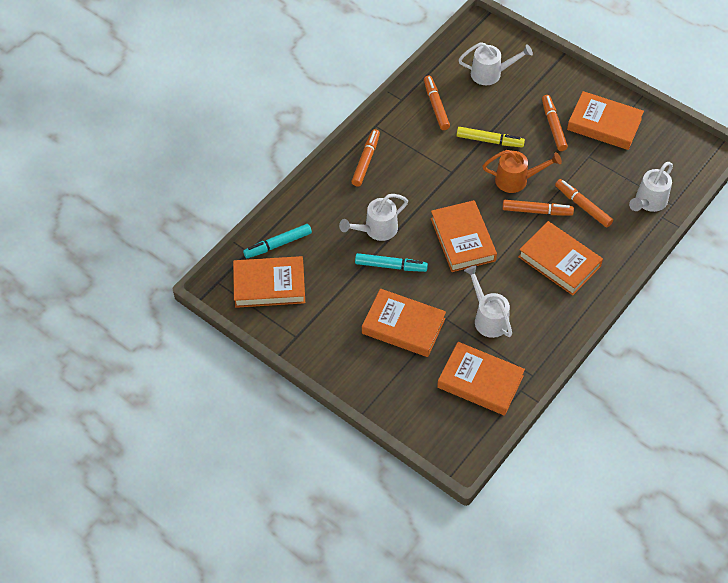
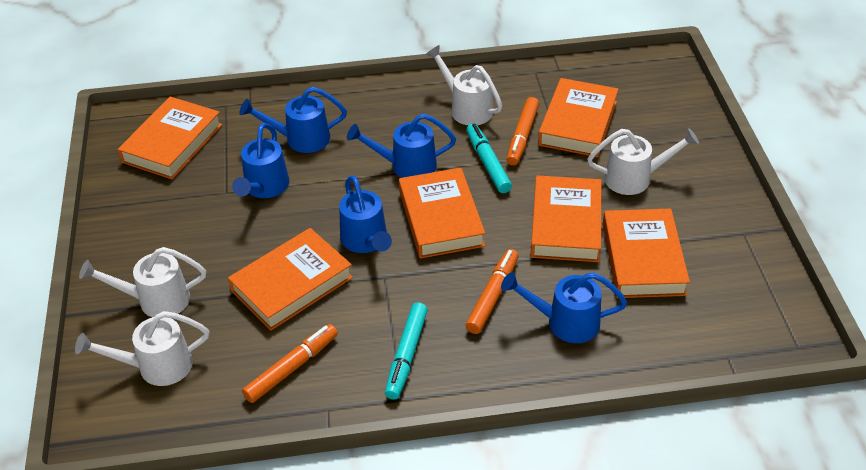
blue watering can: none = 0 -> [232,123,289,198] [239,87,347,153] [339,175,392,253] [347,114,456,178] [501,272,627,343] = 5
orange marker: [351,129,380,187] [424,76,450,130] [502,200,574,216] [542,95,568,151] [555,179,613,228] = 5 -> [242,324,338,403] [465,249,519,334] [506,97,539,166] = 3
orange watering can: [482,150,562,193] = 1 -> none = 0
yellow marker: [456,127,525,147] = 1 -> none = 0

